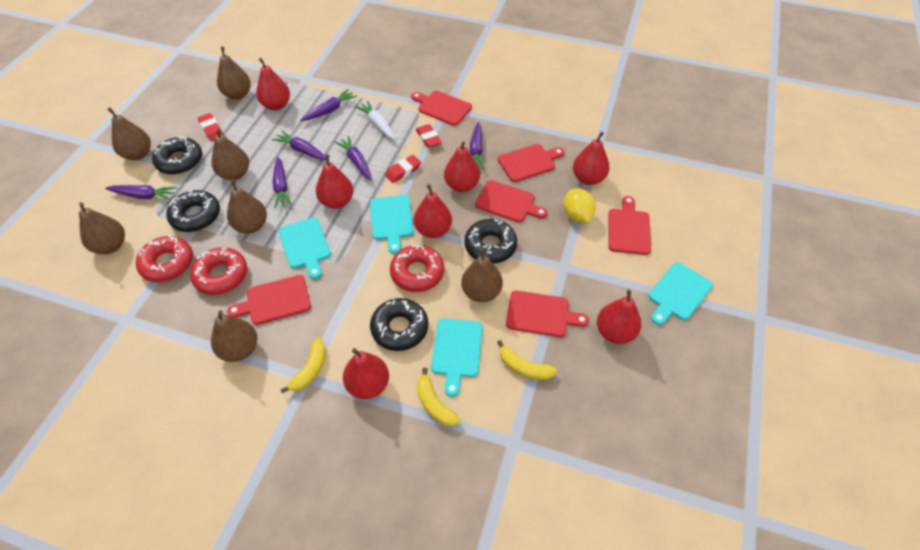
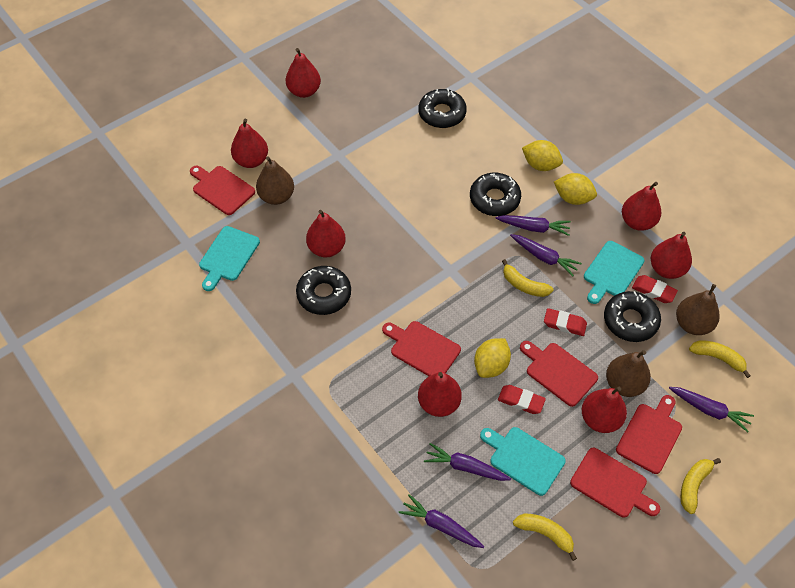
brown pear: [79,202,125,254] [107,107,151,160] [211,128,249,180] [211,310,257,362] [217,47,251,99] [227,179,267,233] [461,248,503,302] = 7 -> [256,156,294,205] [606,350,651,397] [676,284,720,335] = 3
purple carrot: [105,185,177,200] [272,130,326,160] [272,157,292,208] [300,89,357,121] [335,136,372,181] [470,122,485,169] = 6 -> [399,494,485,548] [424,443,511,481] [495,215,571,236] [510,234,582,276] [669,387,754,432] = 5
red cutting board: [227,275,311,325] [411,91,472,126] [475,180,548,222] [498,144,565,182] [506,290,589,337] [608,196,651,255] = 6 -> [190,166,255,215] [382,321,461,376] [520,341,598,407] [570,448,660,518] [616,395,682,474] = 5
red donut: [136,236,193,282] [190,247,247,295] [390,245,444,292] = 3 -> none = 0
turquoise cutting board: [278,217,331,279] [370,195,414,254] [431,318,483,397] [648,262,713,325] = 4 -> [199,226,260,291] [480,427,566,496] [584,241,645,304] = 3
white carrot: [355,101,395,140] = 1 -> none = 0
yellow banana: [280,337,326,393] [417,368,460,426] [497,340,557,380] = 3 -> [502,259,553,297] [513,513,577,561] [681,458,721,514] [689,340,751,378] = 4
yellow lemon: [564,188,596,223] = 1 -> [474,338,511,378] [522,140,563,171] [554,173,597,205] = 3

